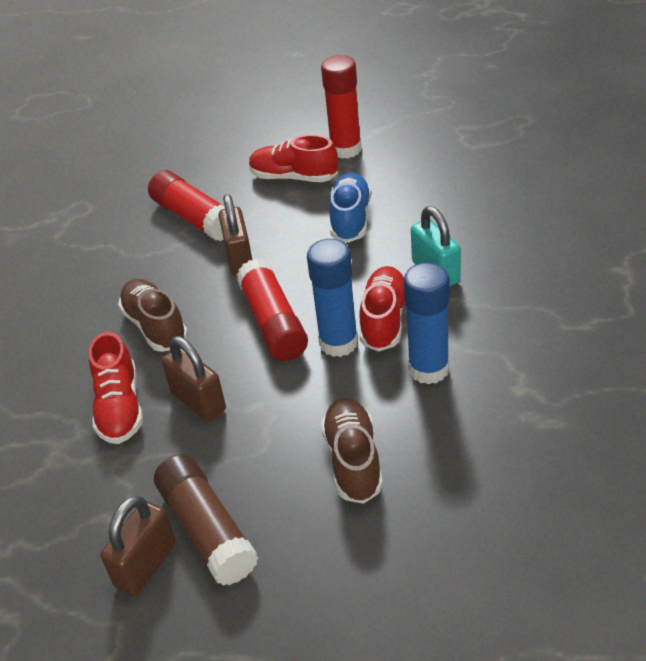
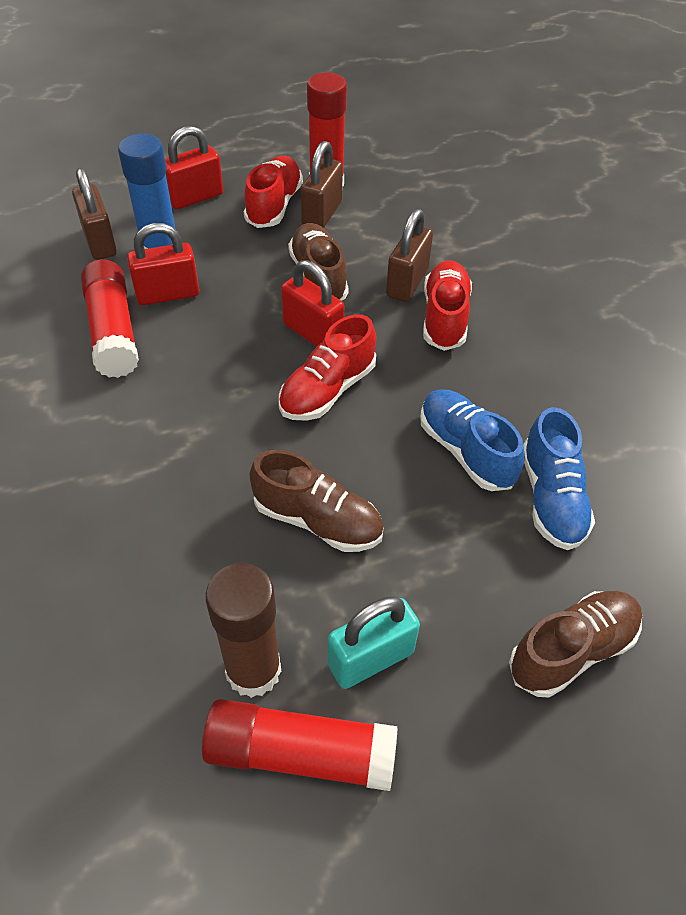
blue glue stick: [307,239,358,357] [404,263,450,385] = 2 -> [118,133,175,249] = 1
blue shoe: [329,172,371,243] = 1 -> [420,389,525,491] [523,407,595,550] = 2
brown shoe: [118,279,188,352] [321,398,383,504] = 2 -> [249,450,384,552] [288,223,349,301] [509,591,642,698] = 3
red padlock: none = 0 -> [127,223,199,305] [165,126,223,209] [281,260,344,347] = 3

